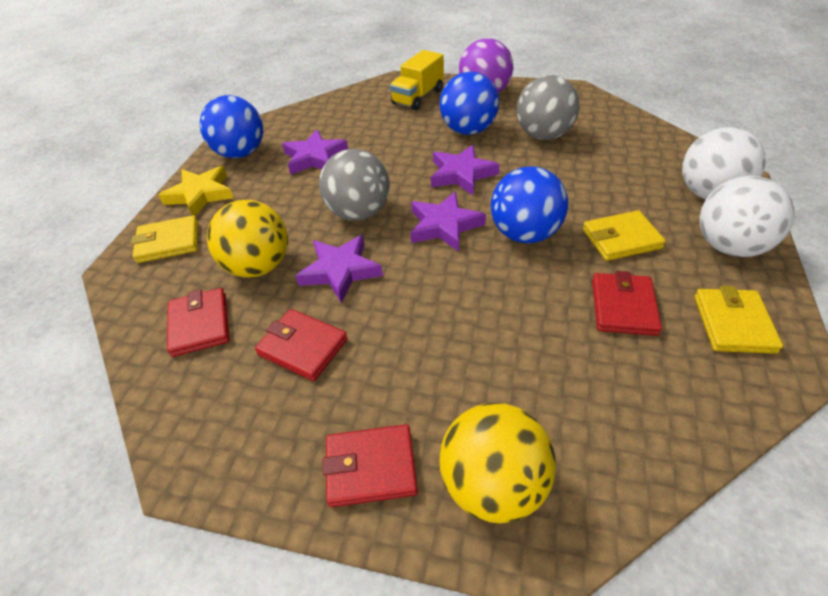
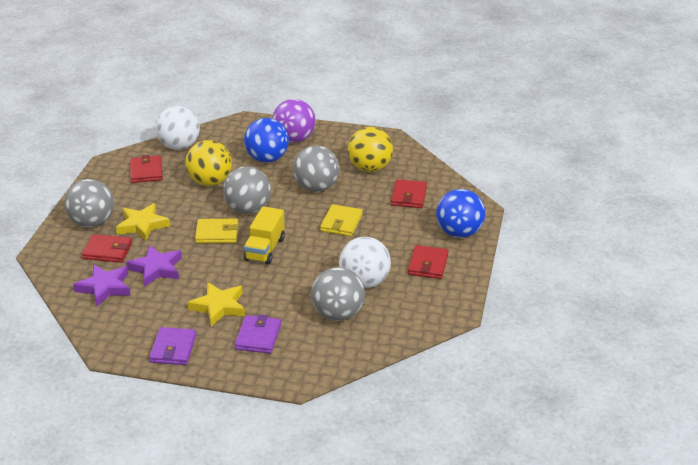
blue ball: [200,95,263,158] [439,71,499,135] [491,166,568,243] = 3 -> [244,118,289,163] [436,189,485,238] = 2
grey ball: [319,149,390,221] [517,75,580,140] = 2 -> [64,179,114,227] [223,166,271,214] [293,146,339,192] [311,267,365,321] = 4
purple star: [282,129,348,174] [296,235,383,303] [410,191,486,252] [431,145,500,195] = 4 -> [73,264,131,306] [126,245,182,287] = 2
purple wallet: none = 0 -> [149,327,196,365] [234,314,281,354] = 2
yellow star: [158,166,234,215] = 1 -> [116,203,170,241] [187,282,245,326] = 2
yellow wallet: [131,215,198,263] [583,210,666,261] [694,286,783,354] = 3 -> [195,219,239,243] [320,204,363,236] = 2

